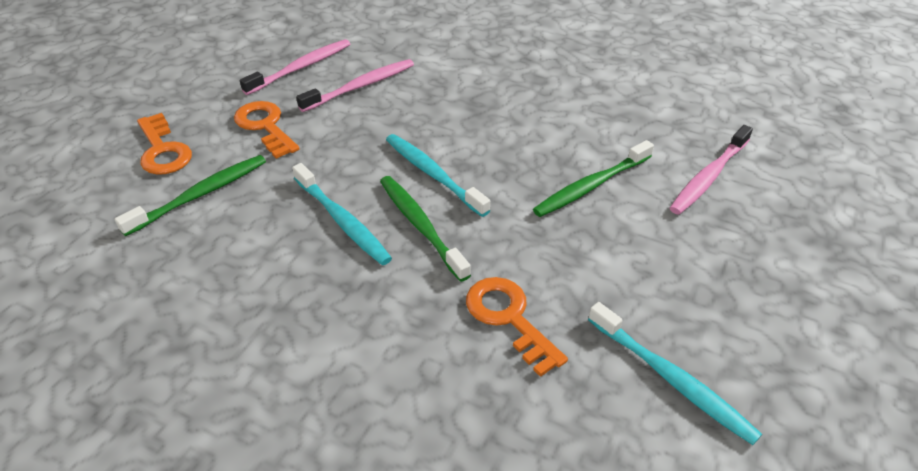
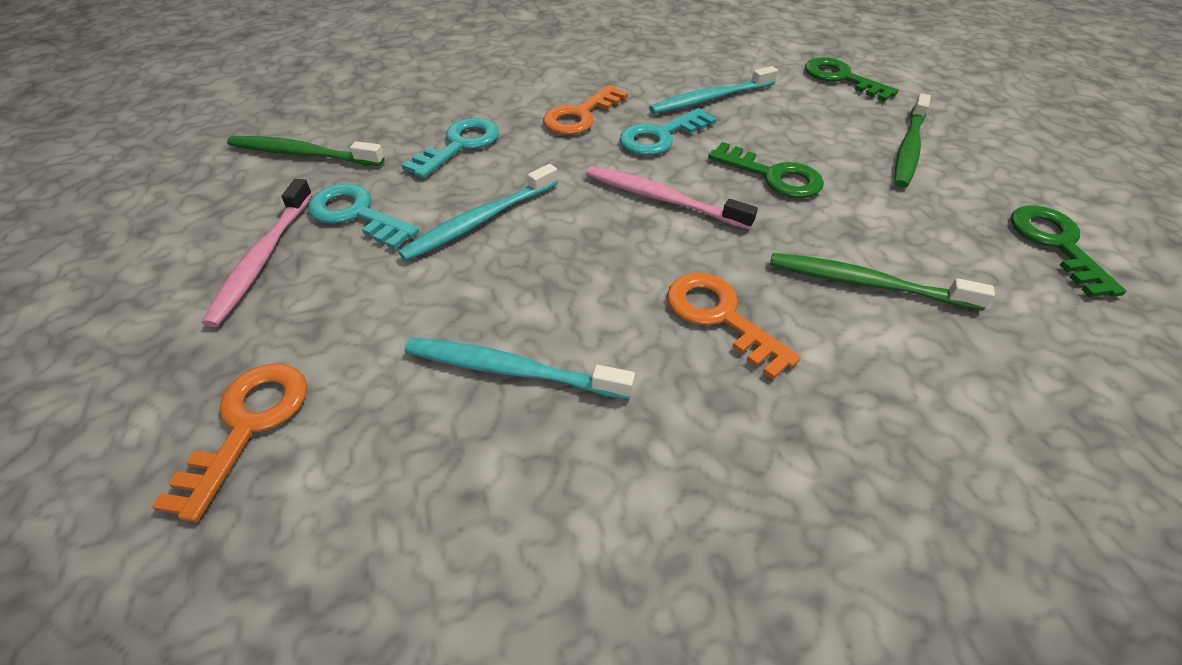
green key: none = 0 -> [708,142,824,198] [805,57,899,102] [1011,206,1126,297] = 3
pink toothbrush: [240,39,350,95] [296,59,414,112] [670,125,753,214] = 3 -> [202,179,313,327] [586,166,758,230] = 2
turquoise key: none = 0 -> [308,184,419,249] [402,118,499,179] [620,108,716,156] = 3

